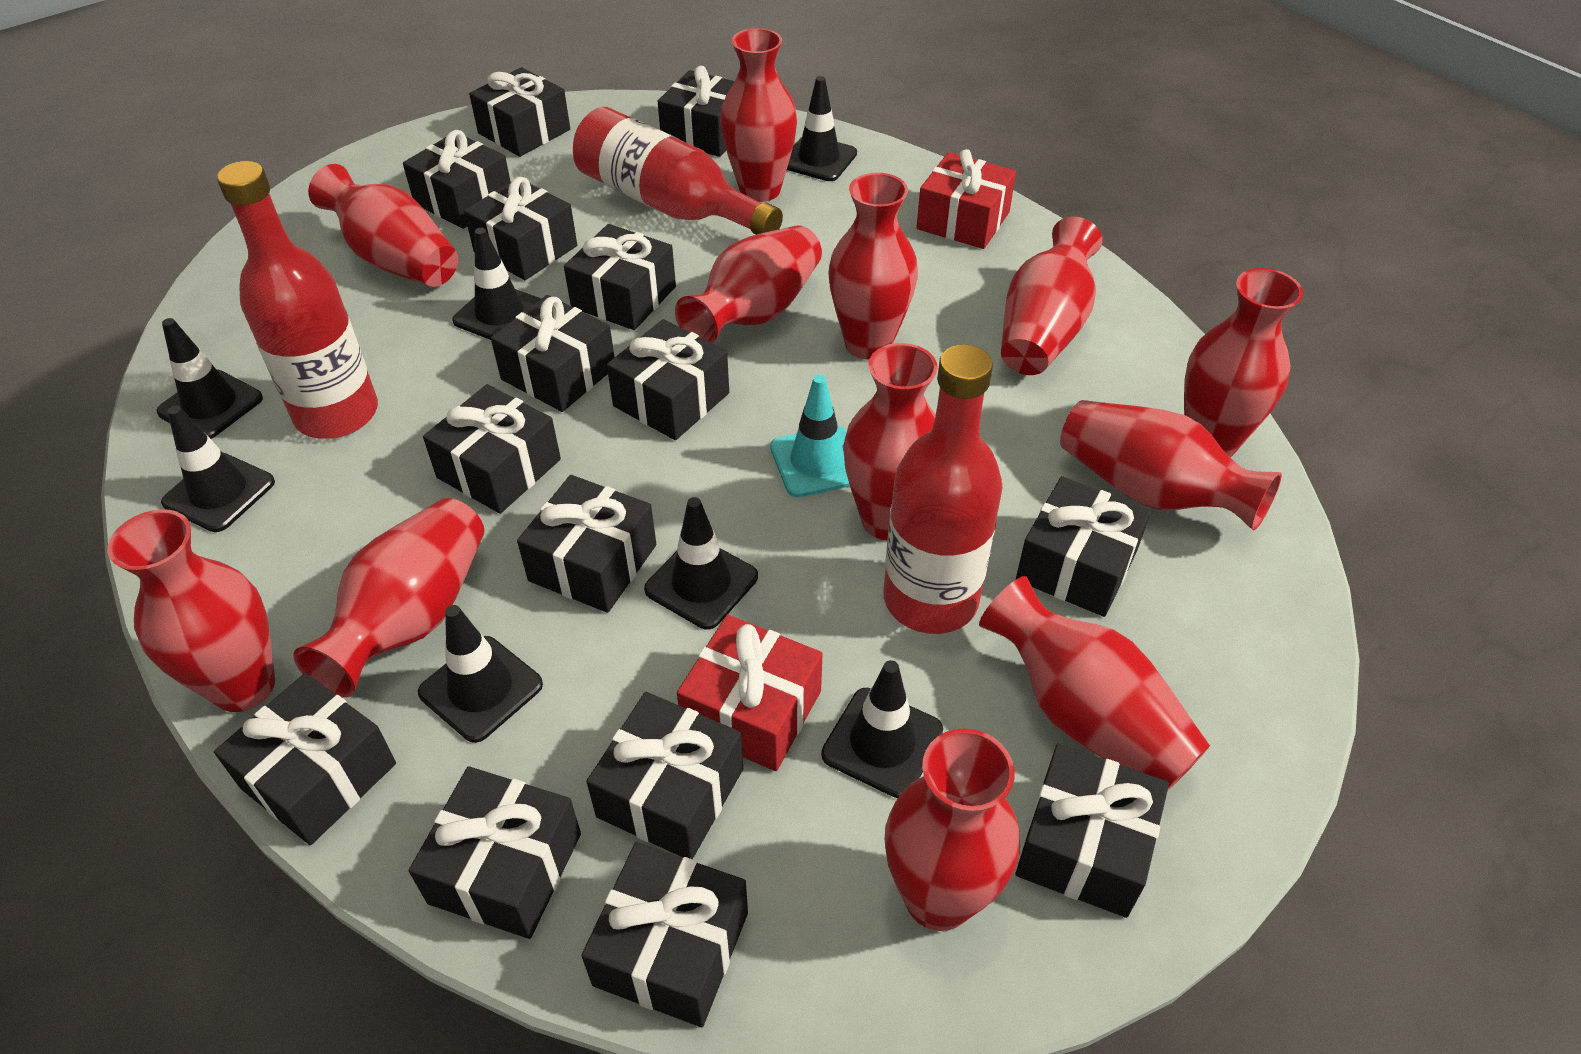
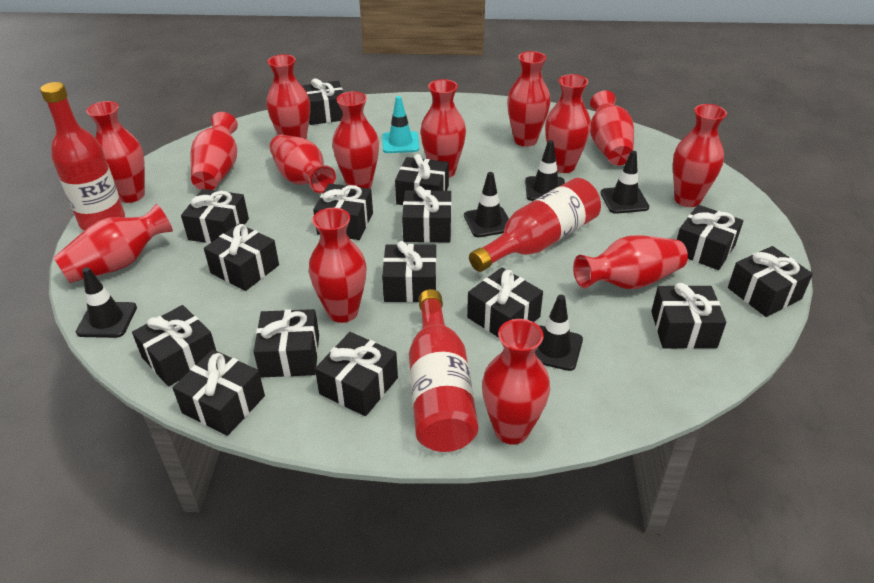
black traffic cone: [156,318,263,439] [161,406,275,532] [418,605,543,743] [452,228,541,340] [644,497,758,629] [787,76,857,181] [821,660,943,798] = 7 -> [76,267,137,338] [464,172,509,237] [525,140,565,201] [535,295,583,371] [601,151,649,214] = 5
red gift: [677,615,823,771] [916,149,1016,249] = 2 -> none = 0
red vase: [107,509,275,712] [293,498,484,698] [308,164,458,287] [675,225,822,344] [720,28,797,202] [828,173,918,360] [843,343,938,540] [884,728,1019,931] [979,576,1210,790] [1001,216,1103,375] [1060,400,1282,530] [1184,268,1303,457] = 12 -> [53,204,173,283] [86,101,145,203] [191,112,238,190] [267,54,310,139] [270,134,336,193] [309,208,366,323] [332,92,379,189] [420,79,466,178] [482,319,550,444] [507,51,550,147] [545,74,591,173] [573,235,688,289] [590,90,634,165] [673,104,727,207] = 14

